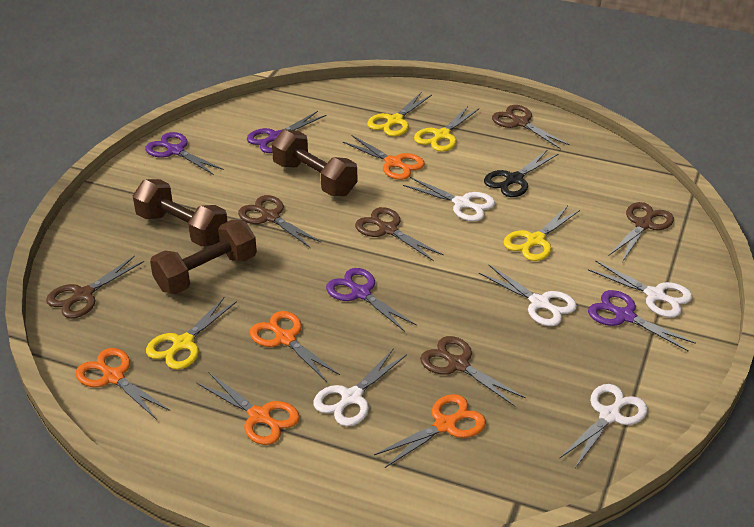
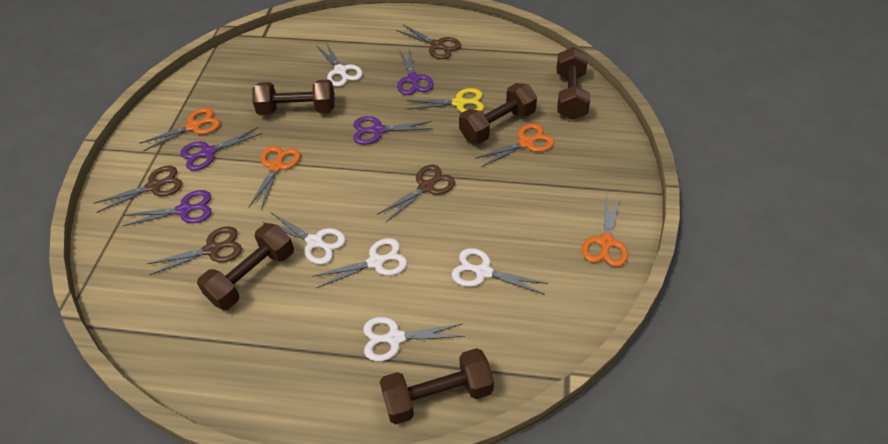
black scissors: [484,149,558,197] = 1 -> none = 0
brown dumbbell: [133,179,227,246] [150,220,257,294] [272,129,357,196] = 3 -> [197,223,294,310] [253,80,335,115] [380,348,494,424] [459,83,537,144] [557,47,590,120] = 5
brown scissors: [46,256,144,318] [238,195,321,248] [355,207,444,261] [420,336,526,406] [492,105,570,149] [609,202,674,262] = 6 -> [94,165,182,213] [147,226,242,275] [377,164,455,222] [397,25,461,59] = 4
orange scissors: [75,348,170,420] [196,373,300,445] [250,311,340,382] [343,135,425,180] [374,394,486,468] = 5 -> [139,108,220,151] [249,146,300,210] [475,123,554,167] [582,196,628,267] = 4
yellow scissors: [146,296,237,370] [367,92,432,136] [414,106,479,152] [503,206,580,261] = 4 -> [407,88,484,113] = 1

